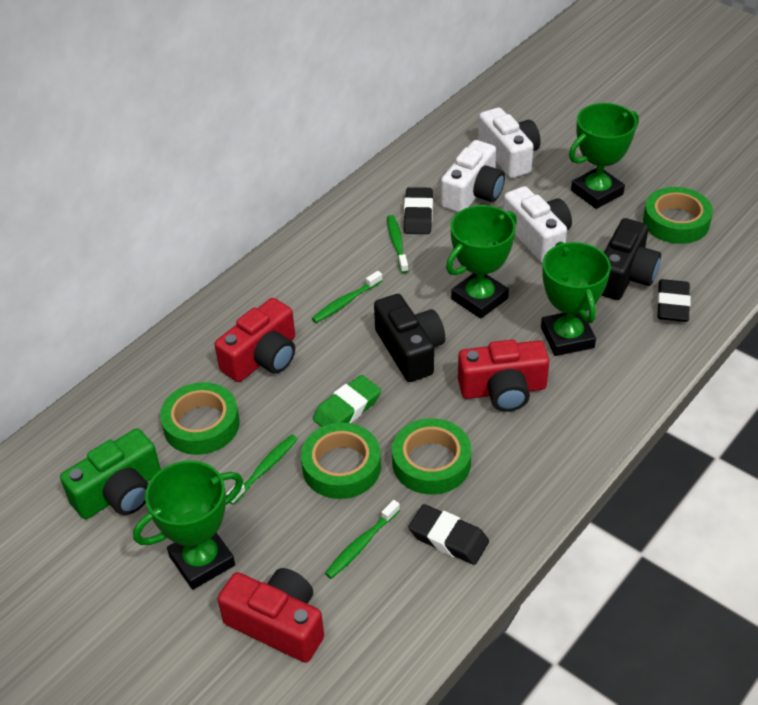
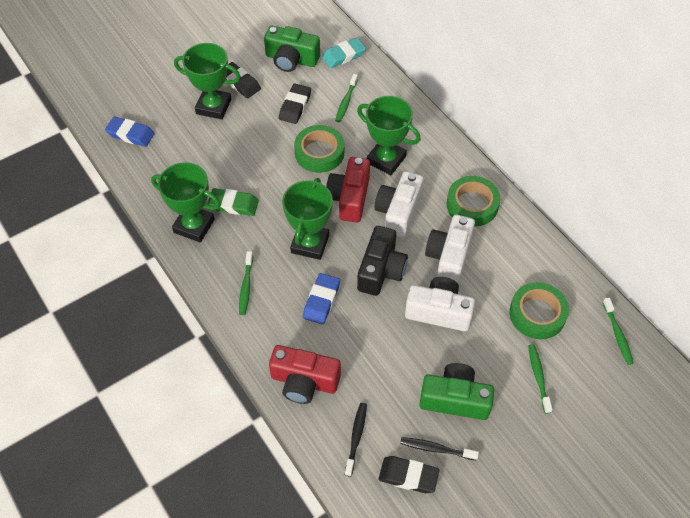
black camera: [374,294,445,382] [602,218,661,300] = 2 -> [357,226,408,296] = 1
black toothbrush: none = 0 -> [345,403,367,477] [400,437,479,461] = 2
blue eraser: none = 0 -> [105,116,155,147] [303,273,340,325] = 2
green camera: [60,428,161,519] = 1 -> [264,26,320,72] [420,363,494,420] = 2
green tape: [160,382,240,455] [301,423,381,499] [392,418,472,495] [643,187,713,244] = 4 -> [294,125,344,173] [447,176,500,226] [509,282,569,339] = 3
red camera: [215,298,295,382] [217,568,324,663] [458,340,550,412] = 3 -> [269,345,341,404] [326,157,370,223] = 2
turquoise eraser: none = 0 -> [322,38,366,68] = 1

